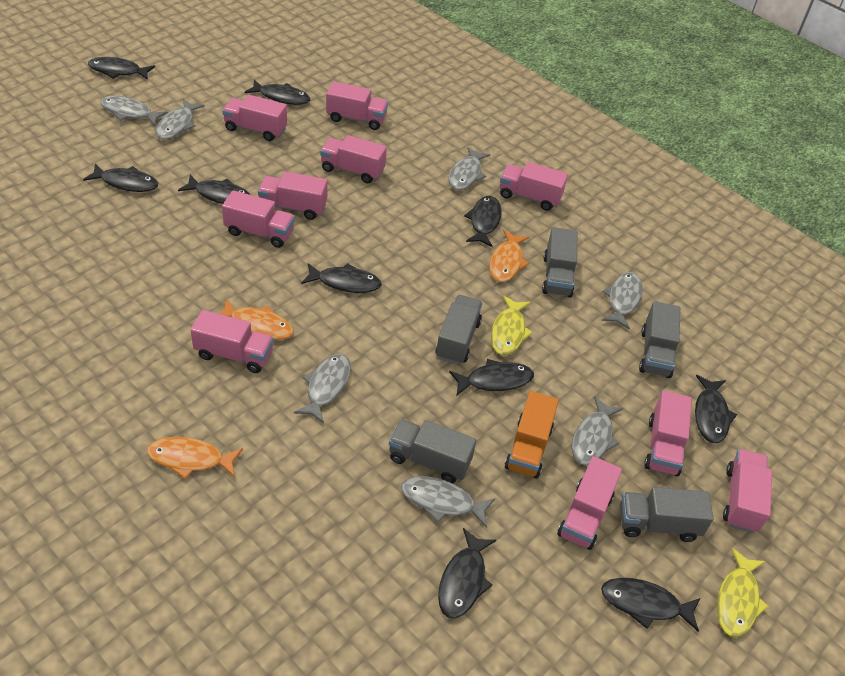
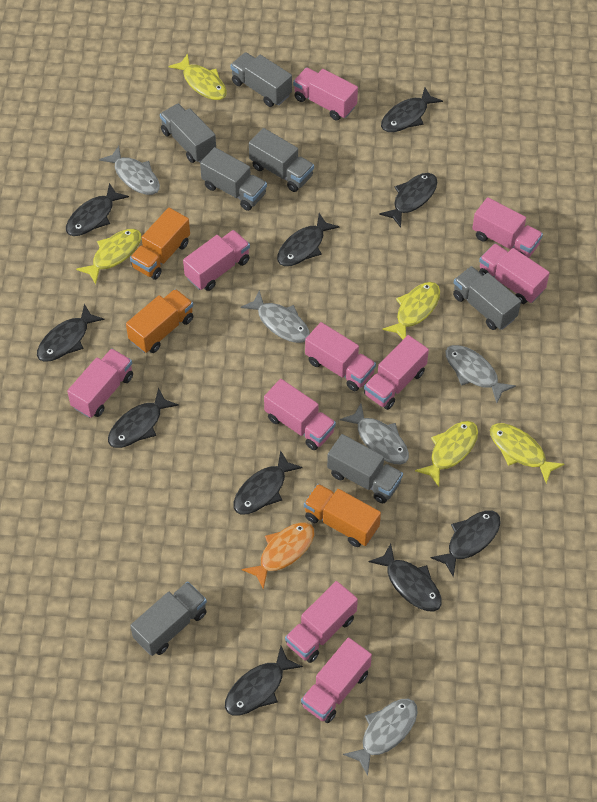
grey fish: [101,96,168,126] [156,99,205,140] [294,354,351,424] [401,476,495,528] [448,147,490,190] [572,396,623,465] [602,272,643,330] = 7 -> [99,146,160,195] [241,290,310,343] [340,404,409,464] [343,699,418,776] [445,345,516,403] = 5
grey truck: [389,420,476,483] [435,295,483,364] [542,227,577,298] [620,487,714,542] [639,301,680,378] = 5 -> [130,582,207,656] [160,103,216,163] [200,147,267,211] [230,52,292,107] [249,128,314,192] [327,434,403,503] [453,266,521,330] = 7
orange fish: [147,437,243,479] [218,299,294,340] [490,230,529,282] = 3 -> [242,522,314,589] = 1
orange truck: [505,391,559,478] = 1 -> [126,289,193,353] [130,208,190,280] [304,484,381,547] = 3
yellow fish: [491,295,533,355] [717,548,769,637] = 2 -> [76,229,141,284] [168,53,227,100] [382,282,440,339] [415,421,478,487] [490,423,565,483] = 5

